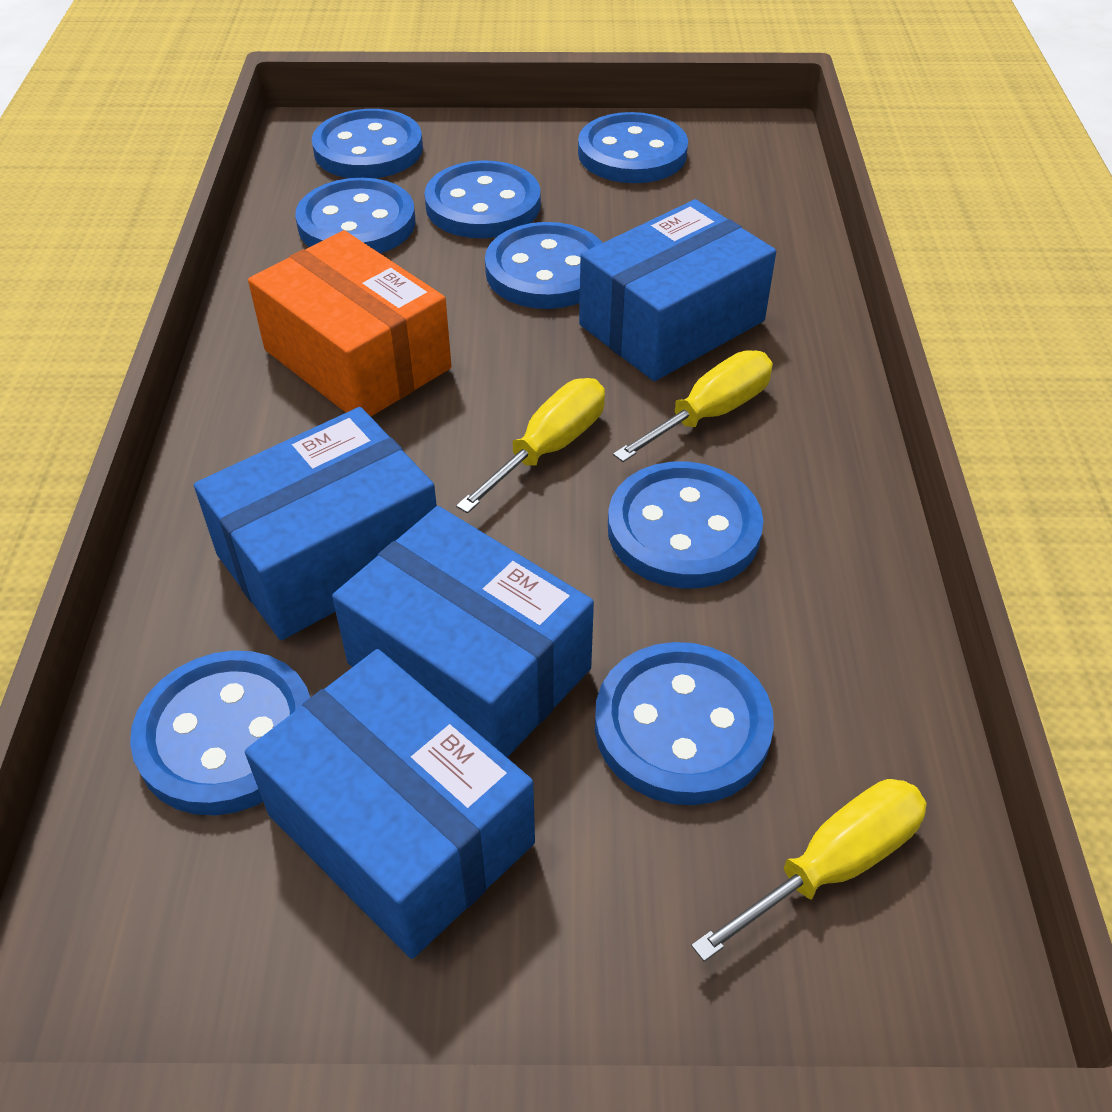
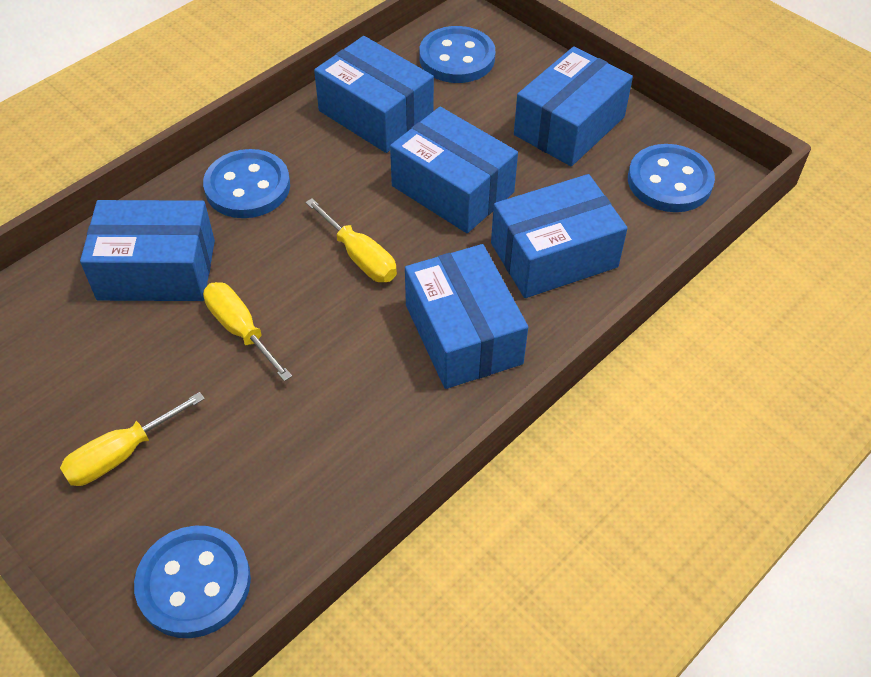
blue box: [194,407,437,640] [245,649,535,959] [332,506,594,757] [579,199,776,381] = 4 -> [80,200,215,301] [314,36,434,153] [390,107,518,233] [405,244,528,389] [491,174,628,298] [514,46,633,166] = 6
blue button: [130,650,310,815] [295,178,415,253] [312,109,423,178] [424,160,541,238] [485,222,602,309] [578,112,688,183] [595,642,774,805] [608,462,763,588] = 8 -> [134,526,251,638] [203,149,290,218] [419,26,495,83] [628,144,715,212] = 4
orange box: [248,230,451,417] = 1 -> none = 0

